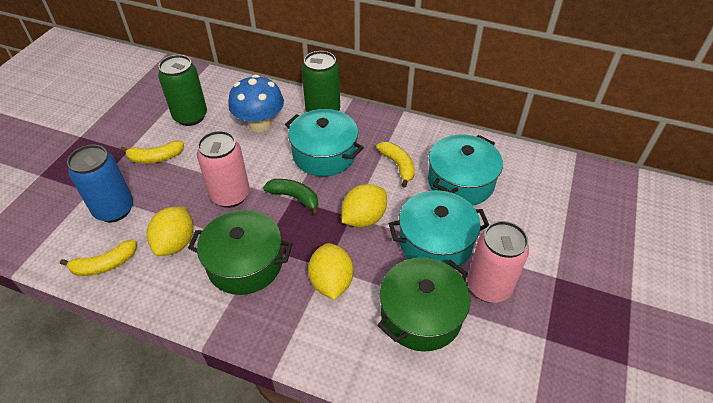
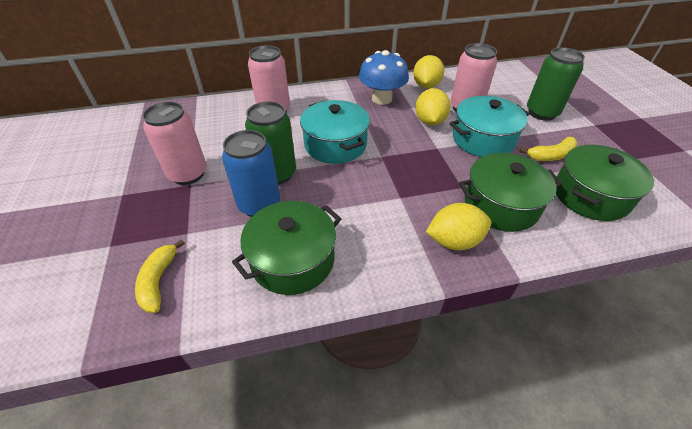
green banana: [263,179,319,216] = 1 -> none = 0
green pot: [188,210,293,295] [377,258,470,352] = 2 -> [232,201,341,295] [459,153,562,232] [556,145,654,221] = 3
pink can: [197,131,250,208] [467,221,529,303] = 2 -> [142,102,207,185] [248,45,290,112] [450,43,497,112] = 3
turquoise pot: [285,109,364,176] [389,190,489,269] [428,134,503,206] = 3 -> [300,100,370,164] [450,96,530,157] = 2
yellow banana: [60,239,137,276] [121,141,184,163] [376,142,415,188] = 3 -> [135,239,185,313] [519,137,578,161] = 2

